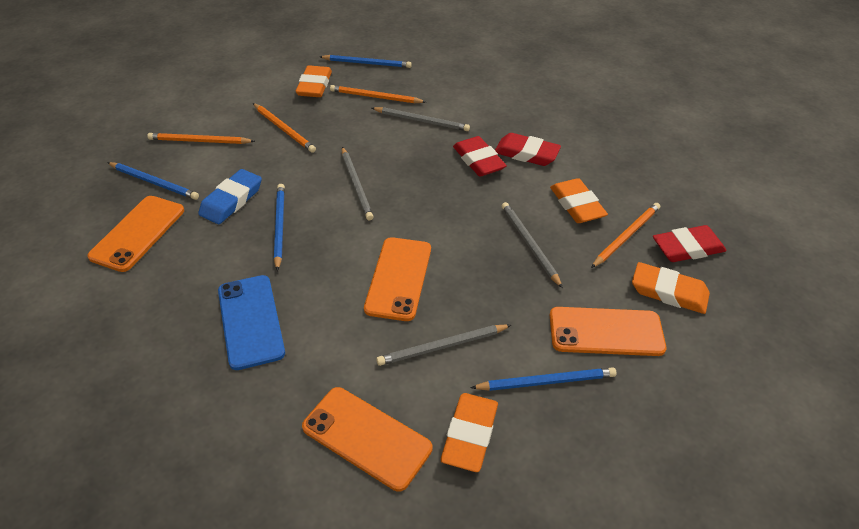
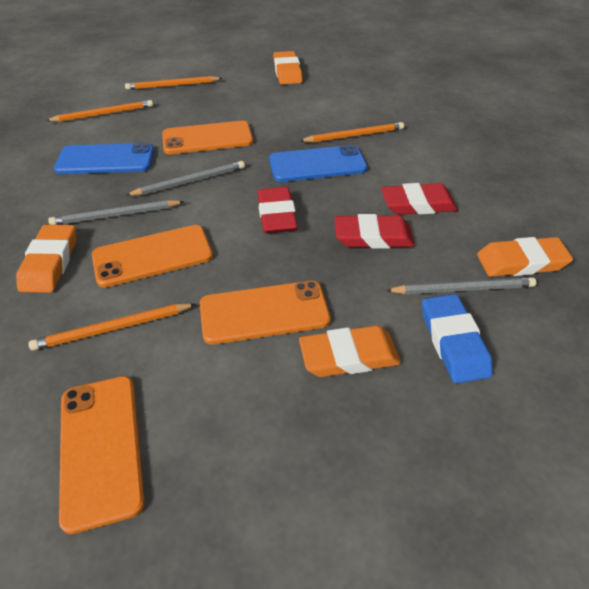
blue pencil: [107,162,199,200] [274,184,285,271] [320,55,412,68] [470,367,617,391] = 4 -> none = 0
blue phone: [218,275,285,370] = 1 -> [54,143,154,174] [269,145,367,182] = 2
grey pencil: [342,147,374,220] [372,107,470,131] [376,324,511,366] [502,202,563,288] = 4 -> [48,200,185,225] [125,161,245,196] [385,277,536,294] = 3

